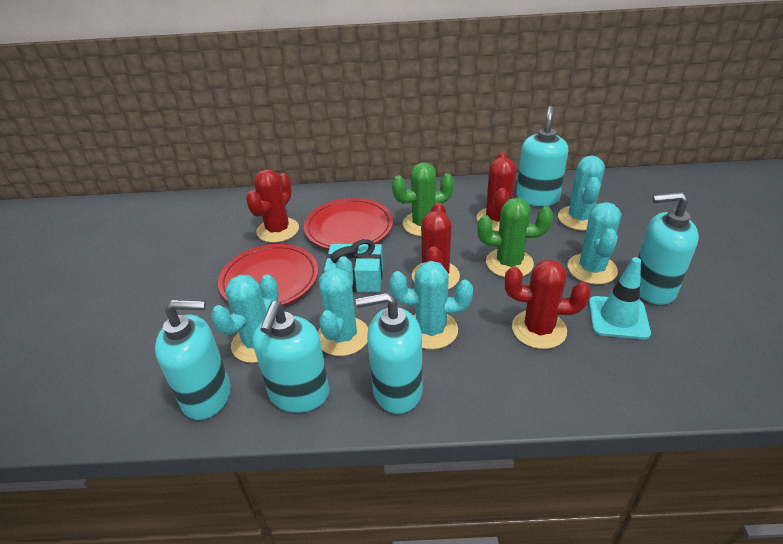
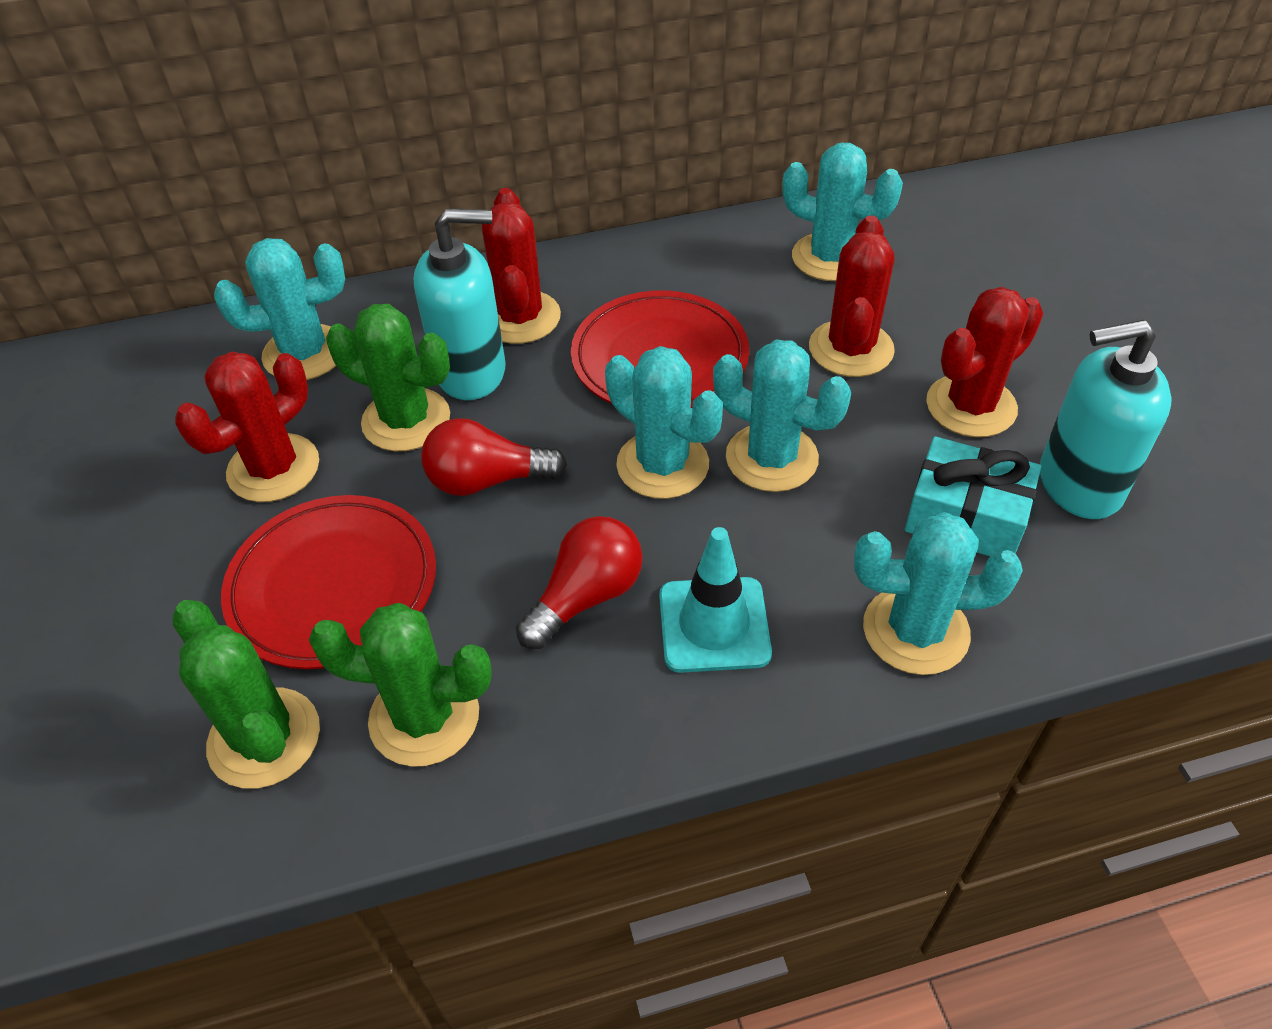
green cactus: [392,162,454,236] [477,198,553,277] = 2 -> [172,600,320,788] [309,603,492,767] [326,304,450,451] = 3
red light bulb: none = 0 -> [421,418,567,496] [516,516,643,649] = 2
turquoise soap dispenser: [155,300,231,420] [253,301,329,413] [356,292,423,414] [516,106,568,206] [638,192,699,305] = 5 -> [414,208,505,400] [1040,319,1172,519] = 2

